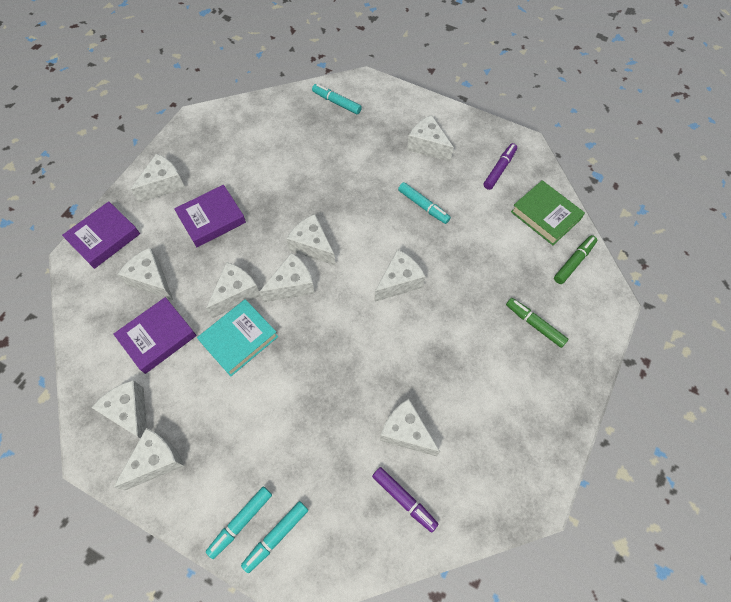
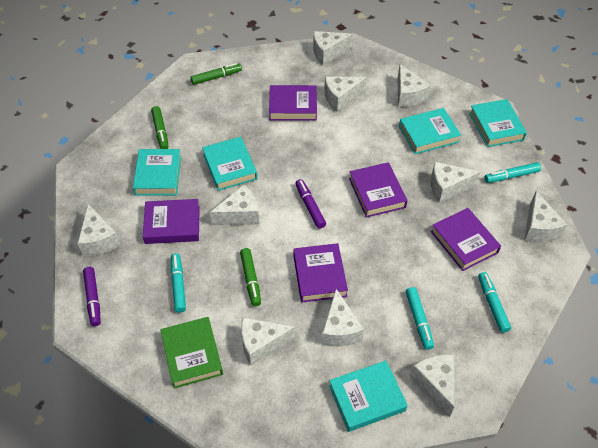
green marker: [506,298,568,348] [554,235,597,284] = 2 -> [151,106,169,149] [191,63,242,85] [240,248,261,306] = 3
purple book: [62,201,140,269] [113,297,197,374] [174,185,246,247] = 3 -> [143,199,200,244] [269,85,317,121] [293,243,348,302] [349,162,408,218] [431,208,501,271] = 5
turquoise book: [197,299,278,376] = 1 -> [133,149,181,196] [202,137,257,191] [329,361,408,432] [399,108,461,154] [469,99,527,147] = 5

